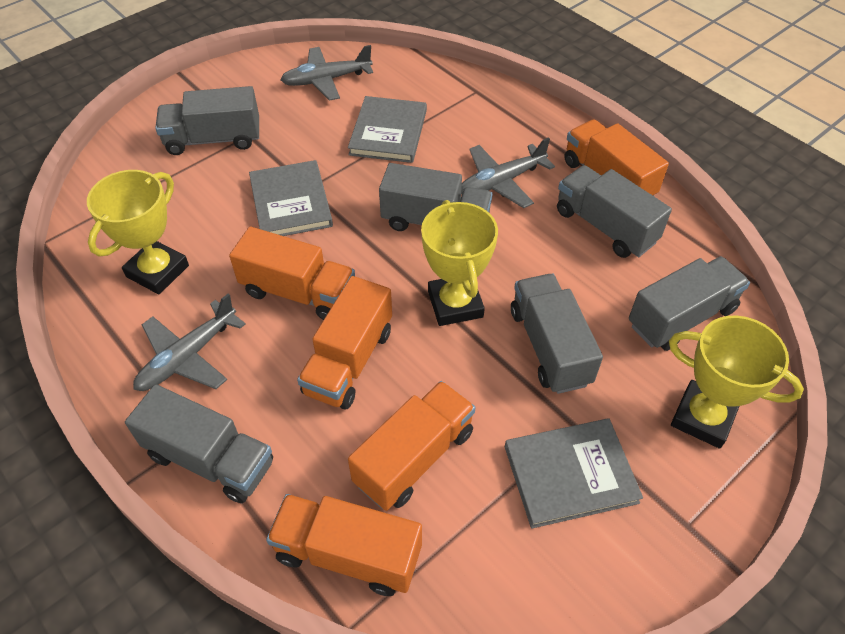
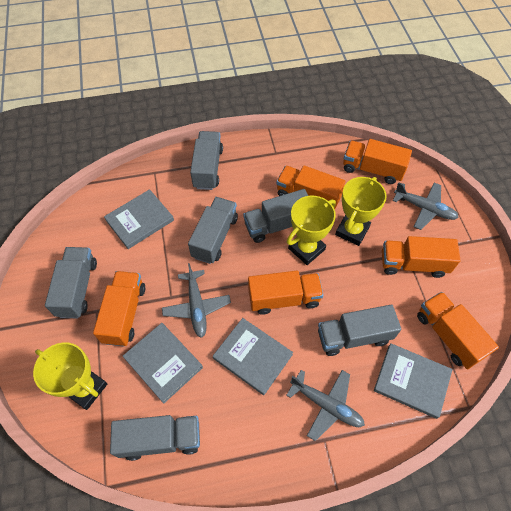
grey book: [249,160,333,236] [348,96,427,163] [505,418,643,529] = 3 -> [104,189,174,249] [123,323,203,404] [213,318,293,395] [374,343,453,419] = 4
orange truck: [229,227,355,320] [266,494,422,596] [297,276,392,409] [348,381,476,511] [564,119,669,196] = 5 -> [93,271,145,346] [248,271,323,315] [276,165,345,209] [343,139,412,184] [382,236,460,278] [417,292,499,369] = 6

